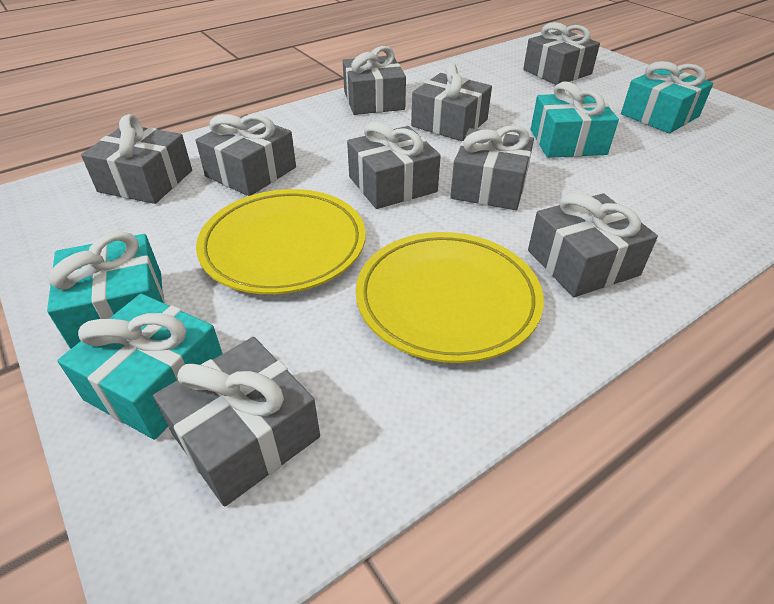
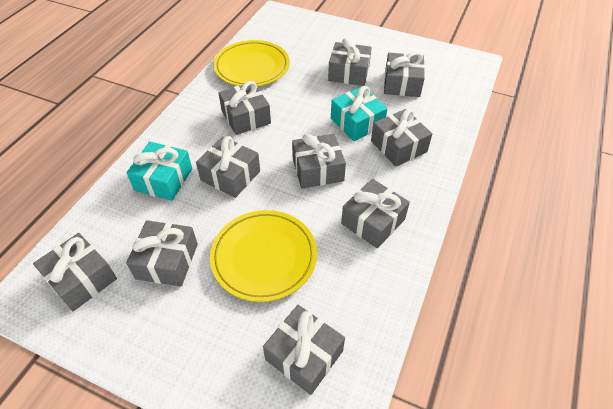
grey gift: [81,114,192,204] [153,337,320,506] [196,114,296,196] [343,46,406,115] [347,122,441,209] [411,63,492,141] [450,125,534,210] [523,22,600,85] [528,192,658,297] = 9 -> [33,233,117,311] [126,220,198,286] [196,136,260,198] [219,81,271,135] [263,305,345,395] [292,134,346,188] [328,38,372,86] [341,179,410,248] [371,109,432,167] [384,52,425,97] = 10
turquoise gift: [47,231,165,349] [57,294,223,440] [531,81,619,158] [621,61,713,133] = 4 -> [126,142,192,201] [331,86,388,141] = 2

